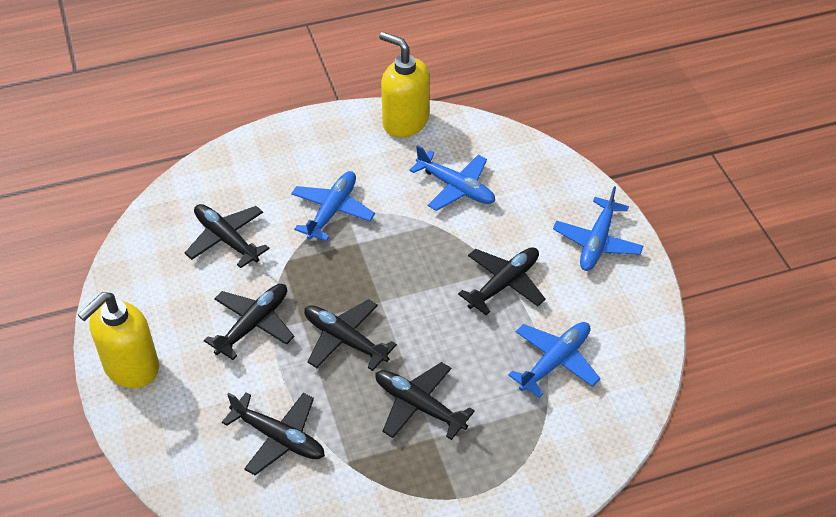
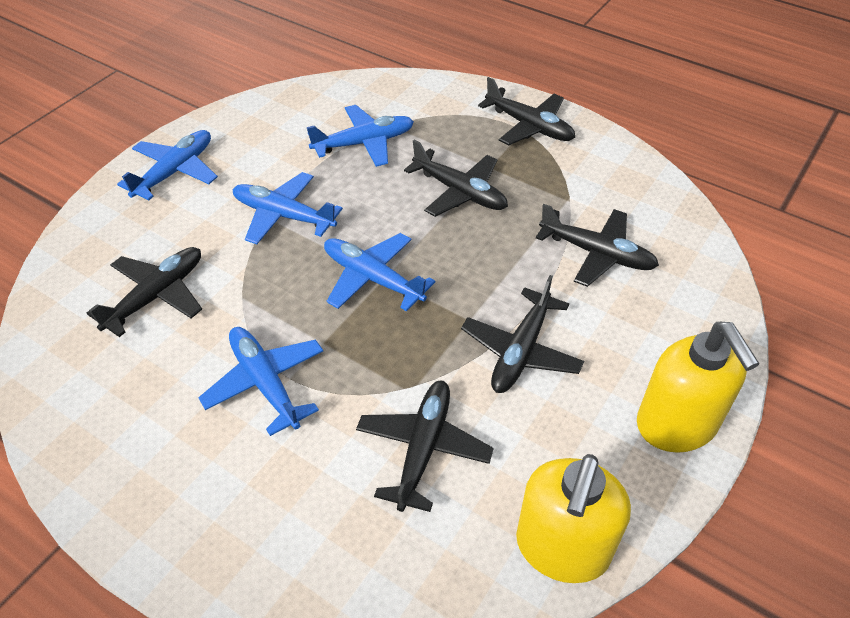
blue plane: [291,171,375,241] [409,145,495,211] [508,322,601,398] [553,186,643,271] = 4 -> [117,130,218,200] [198,327,323,436] [233,172,343,244] [307,105,414,167] [324,233,435,311] = 5

